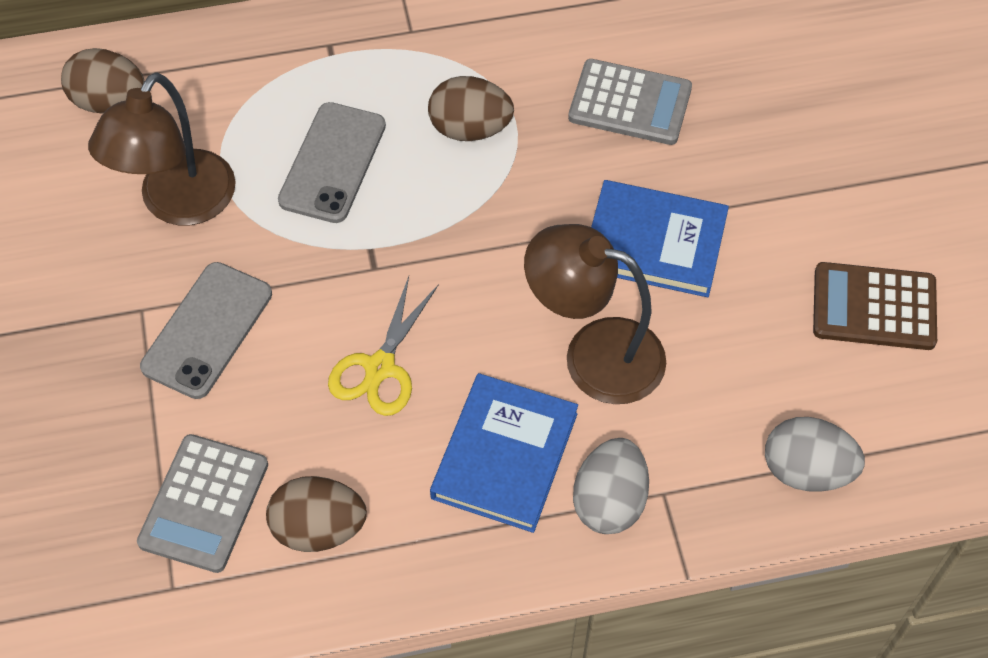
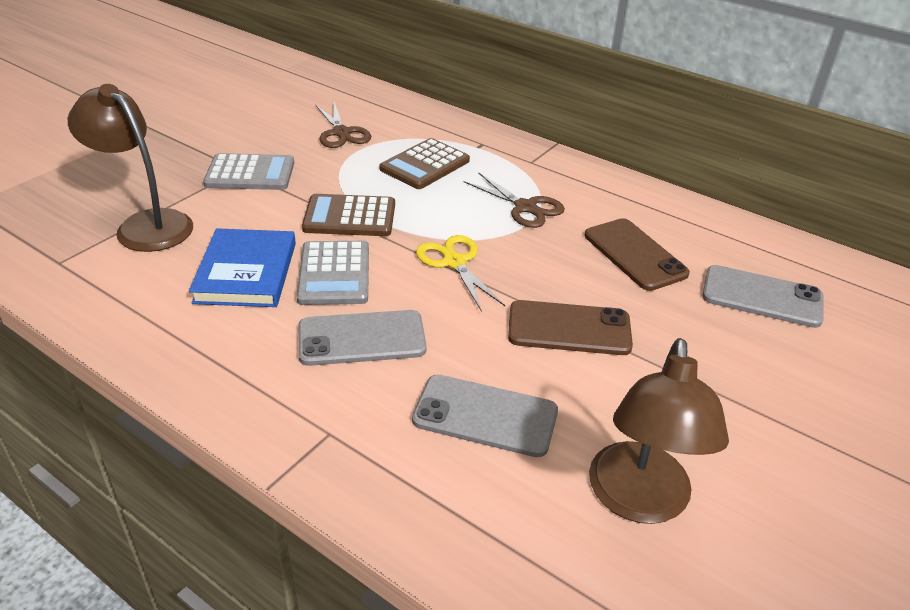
blue book: [430,373,578,533] [591,180,729,297] = 2 -> [189,228,296,307] = 1
brown calculator: [813,262,937,350] = 1 -> [302,194,395,236] [380,138,470,189] = 2
brown egg: [61,48,145,113] [266,476,367,552] [428,76,514,141] = 3 -> none = 0
brown phone: none = 0 -> [508,300,633,355] [585,218,690,291] = 2
brown scissors: none = 0 -> [315,102,371,148] [464,172,565,228] = 2
grey egg: [573,438,649,534] [765,417,865,492] = 2 -> none = 0
grey phone: [140,262,272,399] [278,102,386,223] = 2 -> [298,310,427,366] [412,375,558,457] [702,265,824,328] = 3

